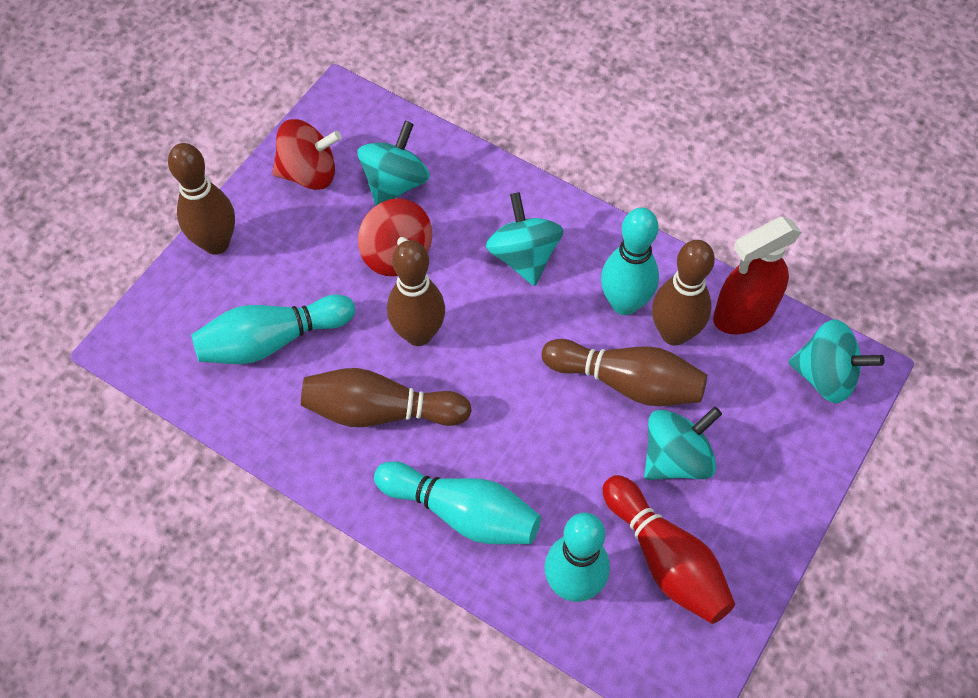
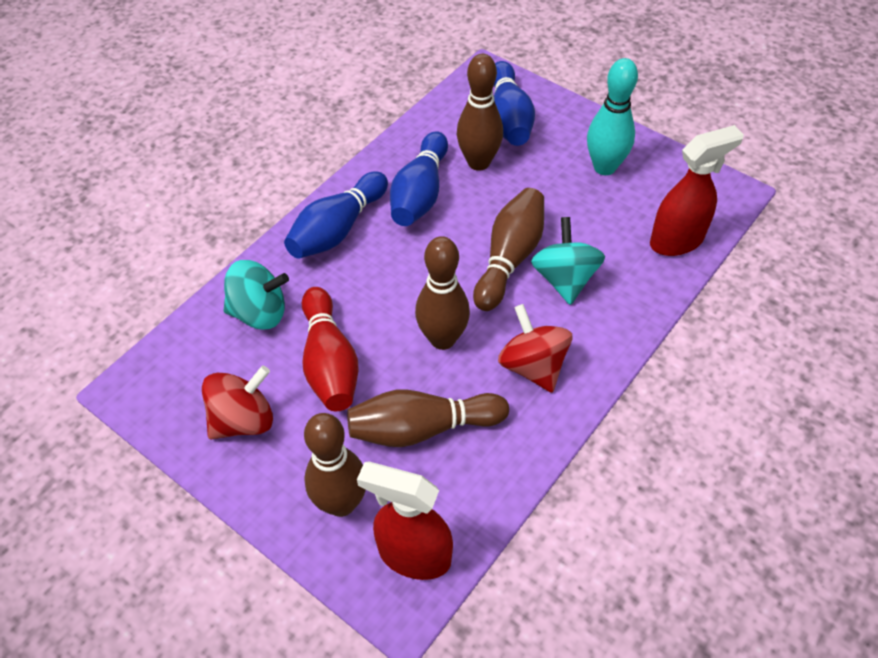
blue bowling pin: none = 0 -> [284,171,388,259] [390,131,448,226] [494,61,535,146] = 3
red spray bottle: [713,217,802,335] = 1 -> [357,462,453,580] [650,125,744,256] = 2
turquoise bowling pin: [191,294,355,364] [374,461,541,544] [545,513,610,602] [601,208,659,315] = 4 -> [587,58,638,175] = 1
turquoise spinning top: [357,121,430,206] [486,192,564,286] [644,406,722,480] [788,319,885,403] = 4 -> [223,260,289,330] [531,217,605,305] = 2

